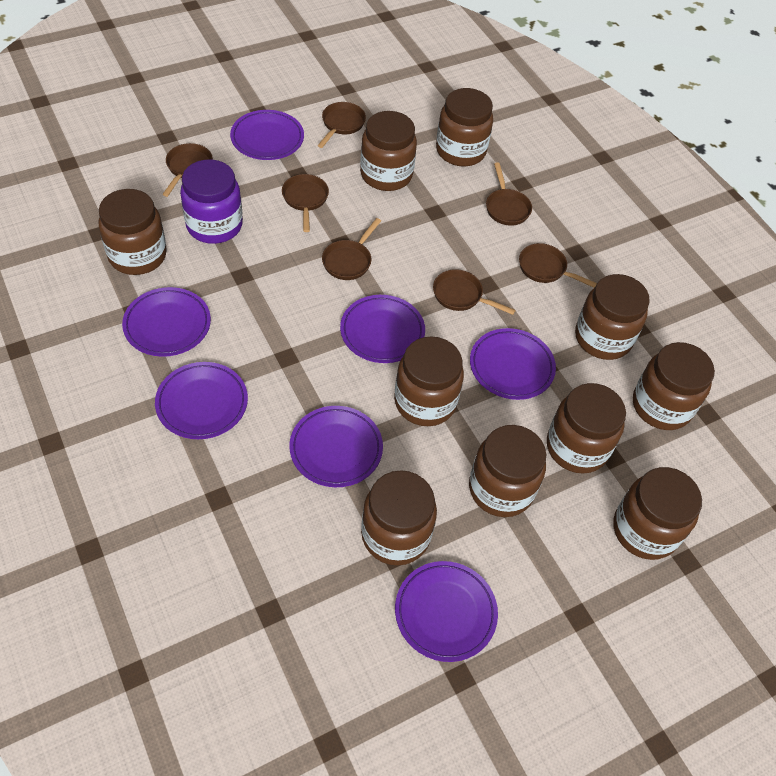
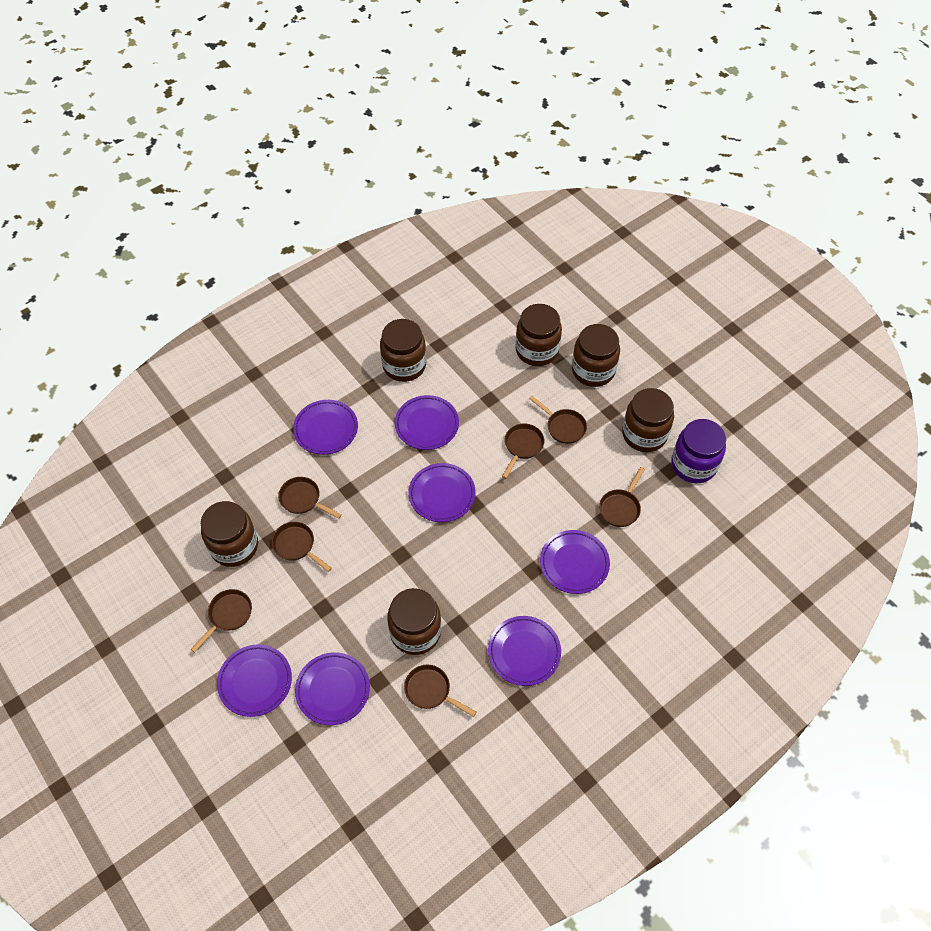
brown jar: [99,189,167,275] [360,111,417,191] [361,470,437,566] [394,336,464,426] [436,88,493,167] [469,425,546,517] [547,383,626,474] [575,274,650,360] [614,467,702,560] [633,342,715,430] = 10 -> [201,501,258,567] [380,319,426,382] [387,588,441,655] [515,304,562,366] [572,324,620,387] [622,388,674,452] = 6

